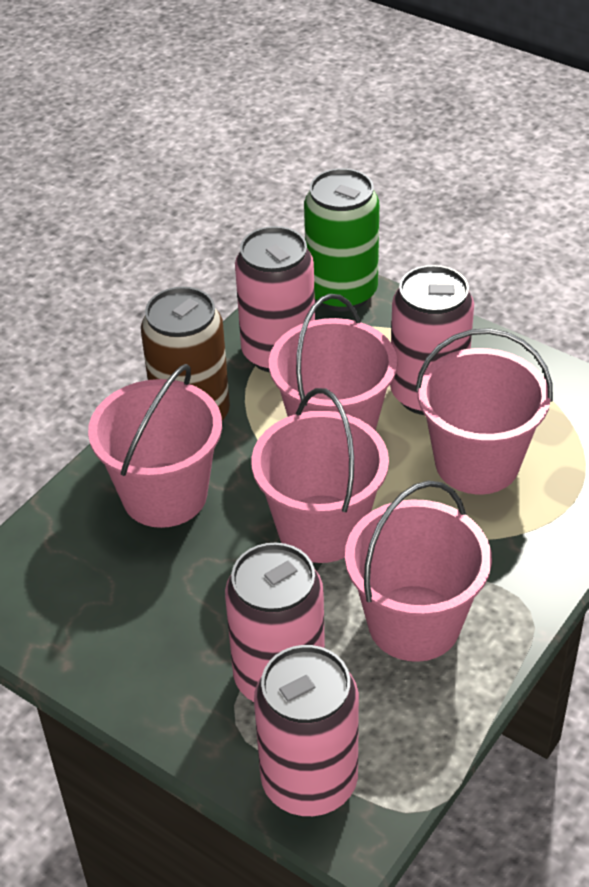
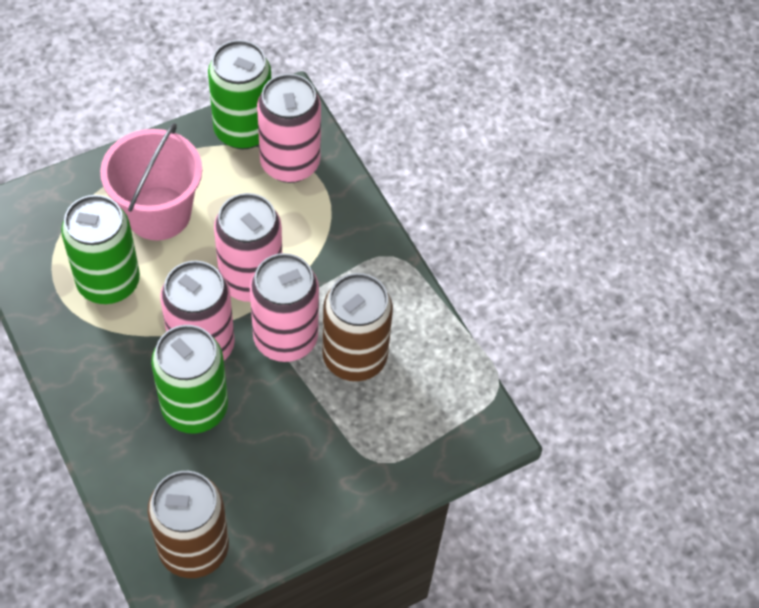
brown can: [141,287,230,420] = 1 -> [148,471,229,578] [322,273,393,381] = 2
green can: [304,168,379,311] = 1 -> [61,195,140,304] [151,325,228,434] [208,40,271,150] = 3
pink bucket: [88,364,222,528] [251,388,389,563] [269,294,397,431] [345,481,492,662] [415,328,553,494] = 5 -> [100,123,202,240] = 1

